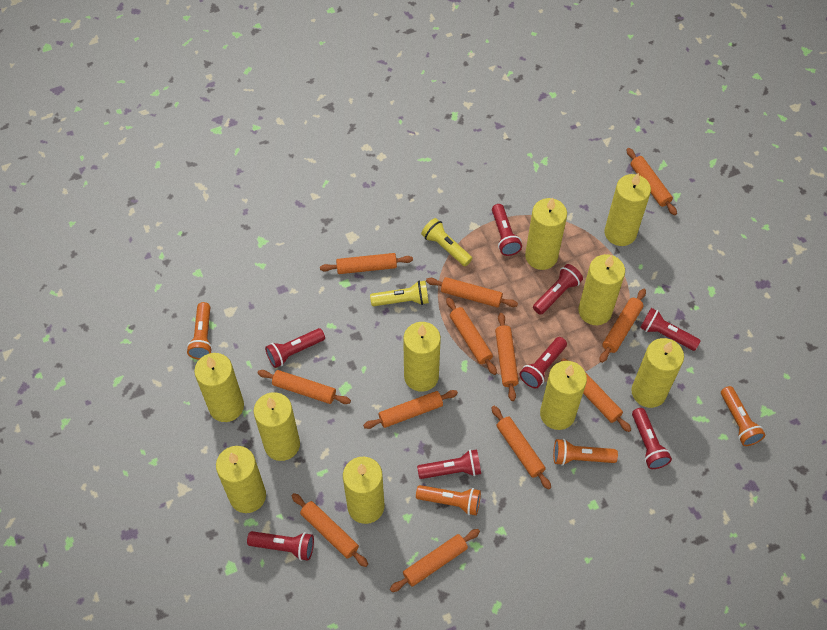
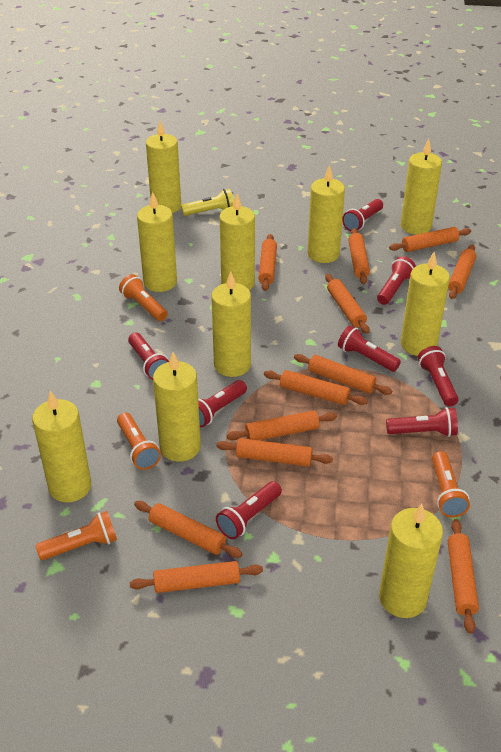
yellow flashlight: [370,281,429,306] [421,218,472,266] = 2 -> [181,189,234,216] = 1

